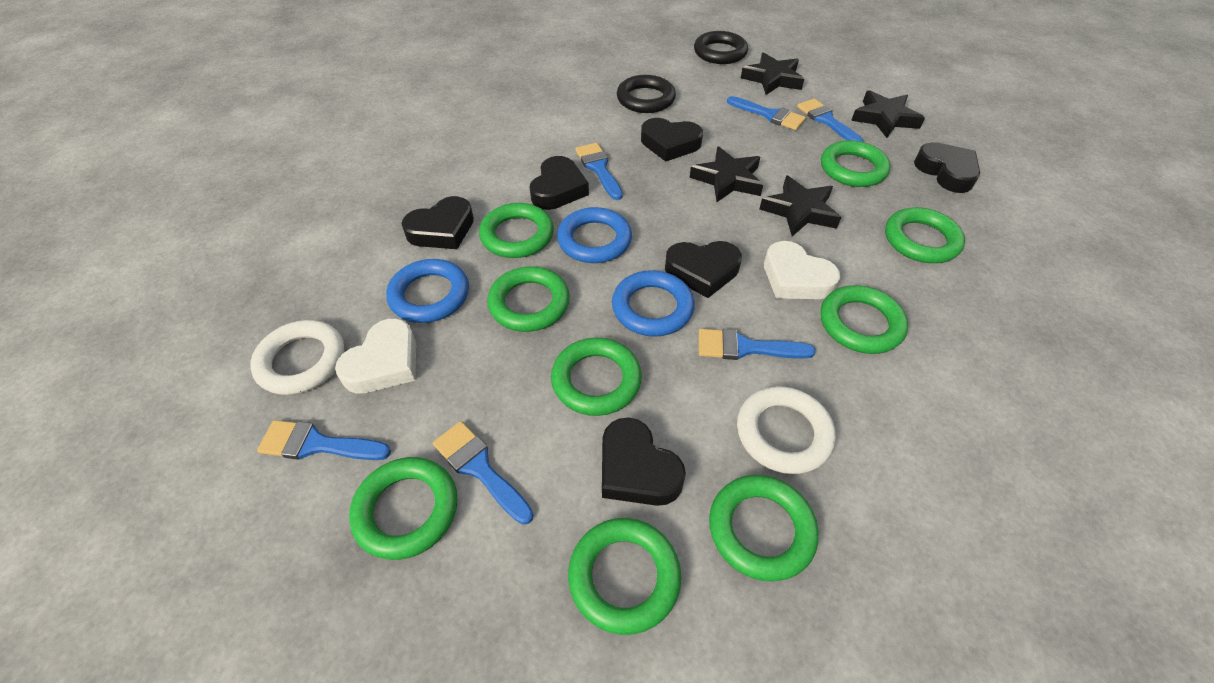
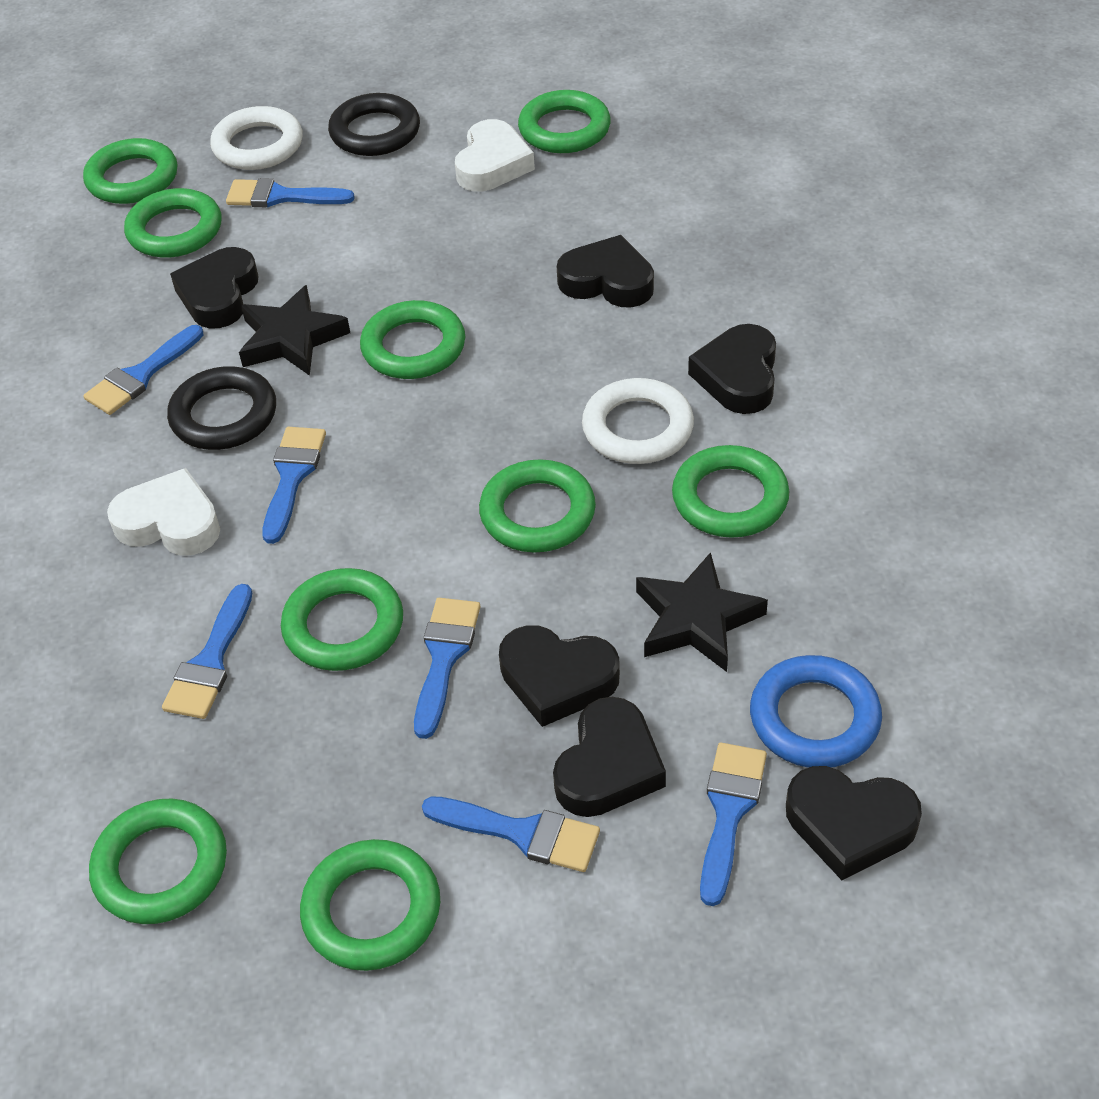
black star: [689,146,763,202] [741,52,804,95] [759,176,841,236] [851,90,925,138] = 4 -> [239,285,350,376] [636,552,768,672] = 2
blue brush: [257,420,391,460] [433,421,534,525] [575,143,623,200] [699,329,816,360] [727,96,806,130] [797,99,863,142] = 6 -> [83,325,204,415] [162,584,252,719] [226,178,355,208] [262,427,326,544] [414,598,480,739] [422,796,600,872] [700,743,767,906] = 7
blue ring: [386,259,469,323] [557,207,632,263] [612,270,695,337] = 3 -> [750,655,882,768] = 1

